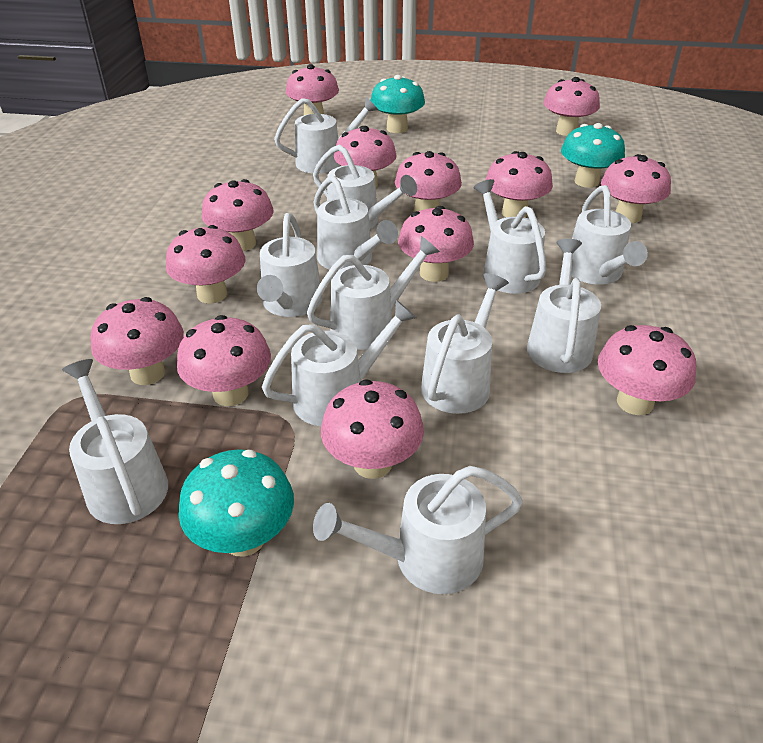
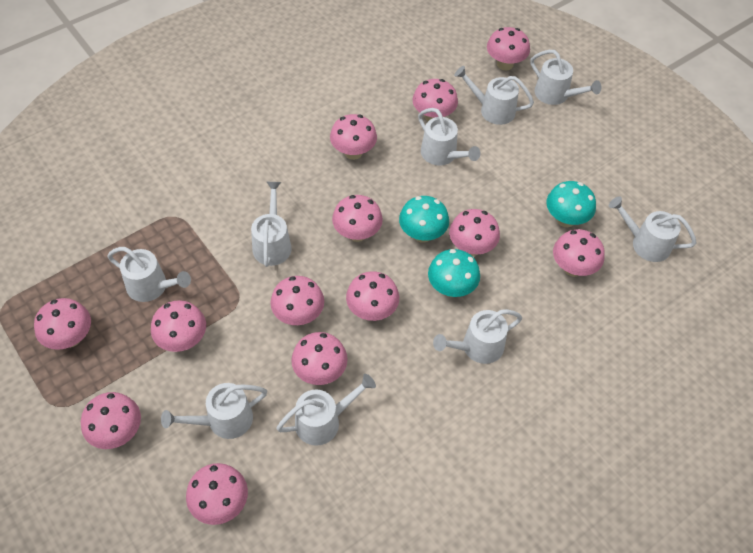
white watering can: [62,359,168,524] [257,213,322,317] [262,300,417,426] [274,97,378,174] [307,236,440,350] [313,144,417,229] [313,466,523,594] [314,176,398,271] [421,273,509,414] [473,179,547,294] [527,239,601,373] [571,185,648,285] = 12 -> [107,247,191,302] [161,383,267,439] [251,182,291,267] [276,374,376,446] [418,108,480,166] [433,309,522,364] [454,66,534,125] [530,50,601,105] [609,196,696,262] = 9

